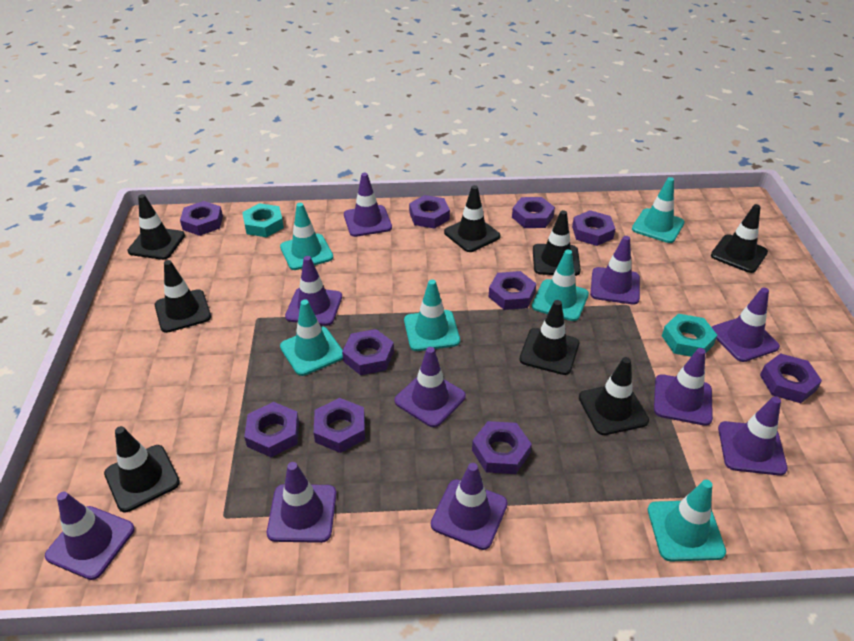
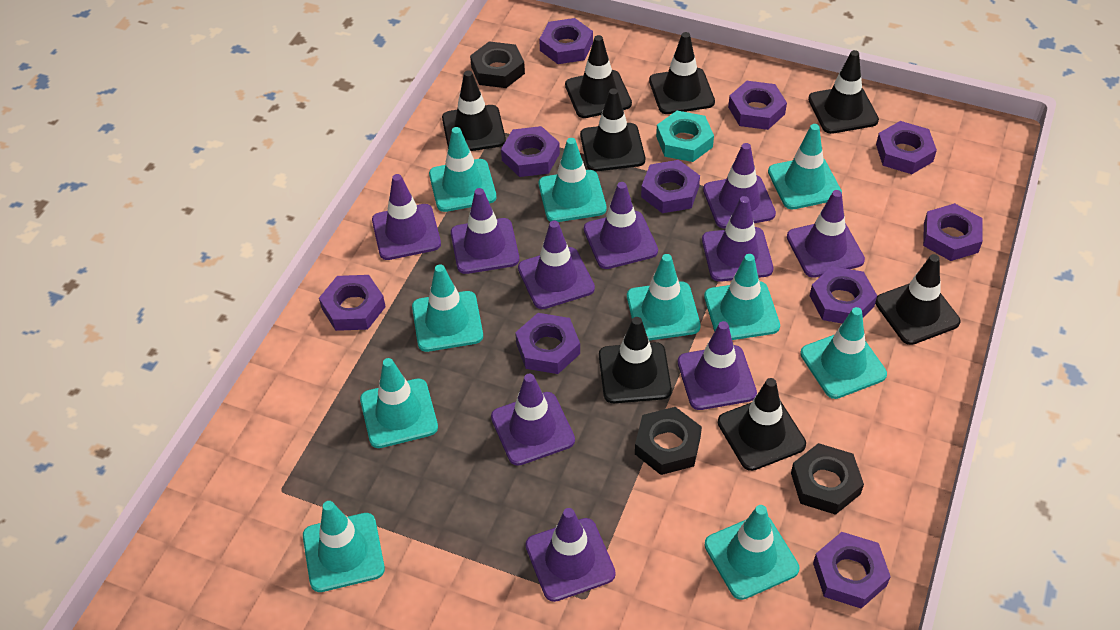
black nut: none = 0 -> [470,41,525,88] [635,407,702,475] [791,443,864,515] = 3
turquoise nut: [242,203,284,237] [662,314,717,357] = 2 -> [656,111,714,162] = 1
turquoise traffic cone: [280,203,333,270] [280,300,343,376] [404,279,460,351] [532,250,589,321] [632,177,684,243] [648,480,726,561] = 6 -> [303,501,385,592] [360,358,438,448] [412,264,483,352] [429,127,496,212] [539,138,606,222] [627,254,701,341] [704,254,780,340] [704,505,799,600] [768,124,842,209] [800,307,887,399] = 10

